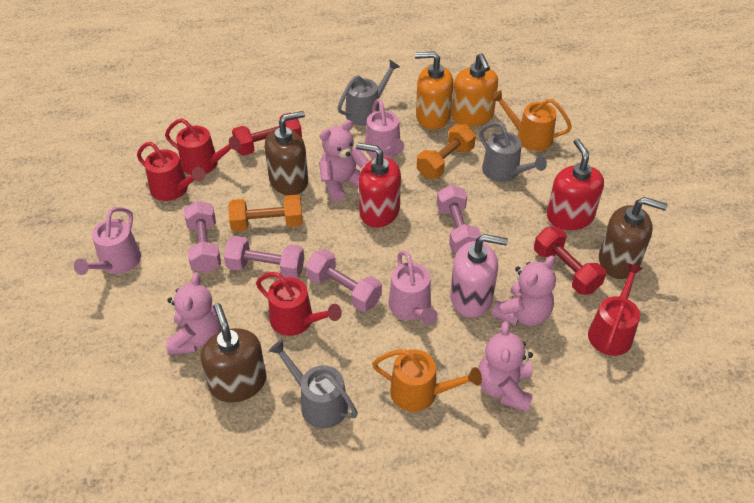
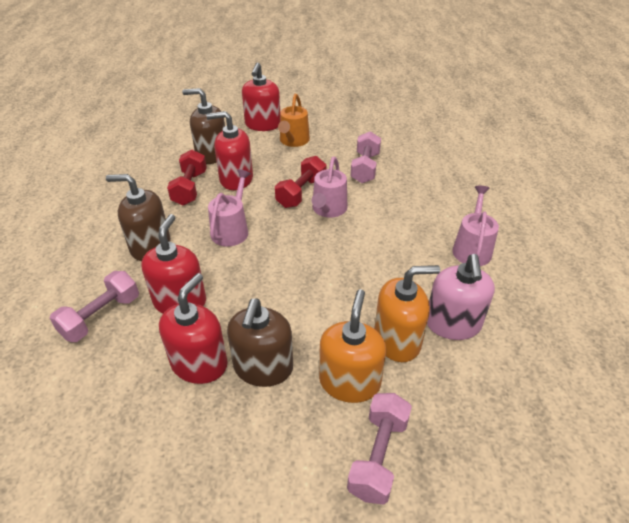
grey watering can: [269,340,358,429] [337,60,400,126] [479,122,547,182] = 3 -> none = 0
orange dumbbell: [228,195,303,232] [417,124,476,179] = 2 -> none = 0
orange watering can: [372,349,482,412] [491,90,572,151] = 2 -> [278,94,310,147] = 1
pink dumbbell: [184,201,221,273] [224,236,304,278] [305,249,382,312] [437,185,481,253] = 4 -> [50,271,139,342] [347,393,412,504] [351,131,381,183] = 3
pink teddy bear: [166,272,221,355] [319,120,369,202] [478,321,533,412] [492,256,556,326] = 4 -> none = 0
red soap dispenser: [356,143,401,228] [547,139,604,230] = 2 -> [141,214,206,314] [159,273,228,384] [206,111,253,190] [242,63,280,131] = 4
red watering can: [137,142,205,201] [165,118,241,175] [256,272,342,336] [588,263,643,356] = 4 -> none = 0

